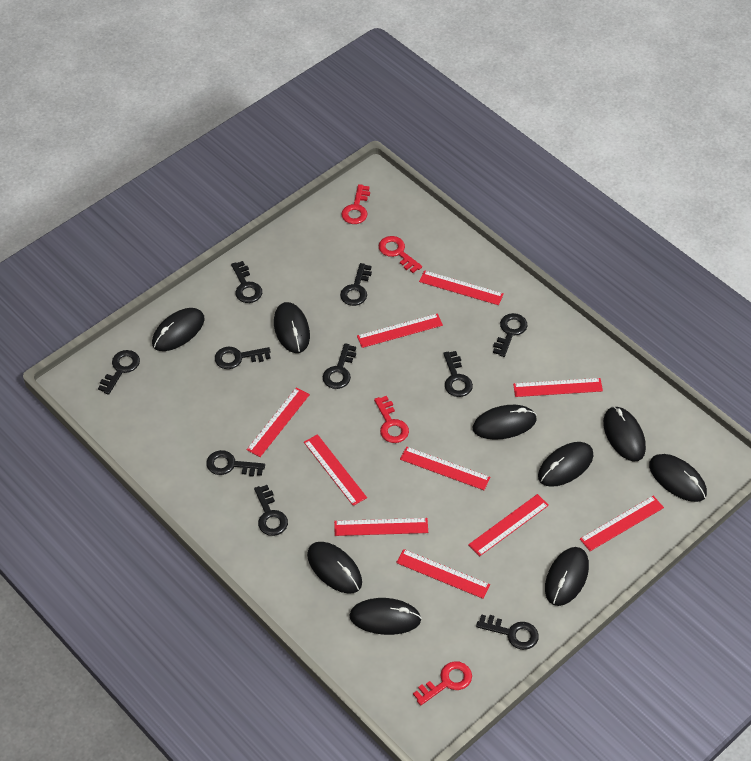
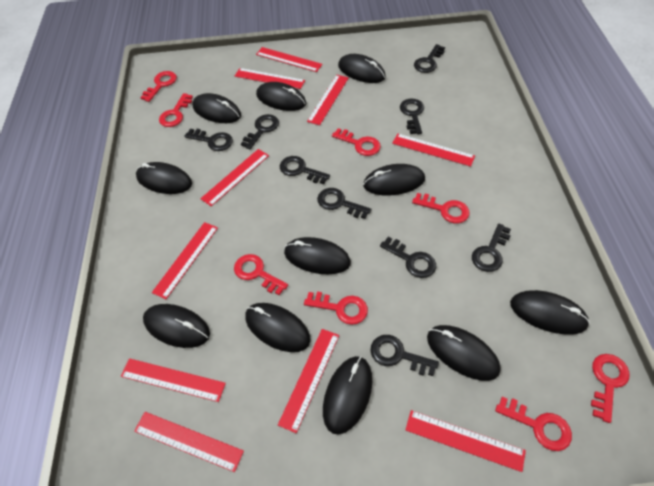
black key: [98,350,140,395] [206,450,265,477] [215,347,271,369] [231,261,262,303] [254,485,288,536] [323,343,356,389] [340,263,372,306] [443,351,473,397] [476,614,539,650] [493,313,527,357] = 10 -> [184,129,233,151] [241,114,279,149] [280,156,330,184] [317,188,371,219] [370,335,439,376] [380,237,436,278] [400,99,424,134] [414,44,445,73] [472,224,511,272] = 9
black mouse: [152,308,205,351] [274,302,310,353] [307,542,362,594] [349,598,421,635] [473,405,537,440] [538,442,593,487] [545,547,589,606] [603,406,646,462] [649,454,707,502] = 9 -> [136,162,192,194] [143,304,210,348] [192,93,241,123] [245,303,311,352] [256,82,306,111] [284,237,351,274] [323,356,372,434] [338,54,386,83] [363,164,425,196] [427,325,501,381] [510,290,590,335] = 11
red key: [341,184,370,224] [374,396,409,443] [378,236,422,273] [413,661,472,705] = 4 -> [140,71,177,102] [159,93,193,127] [234,254,288,295] [304,291,368,325] [332,128,381,156] [412,193,470,223] [495,397,572,451] [591,354,630,423] = 8

